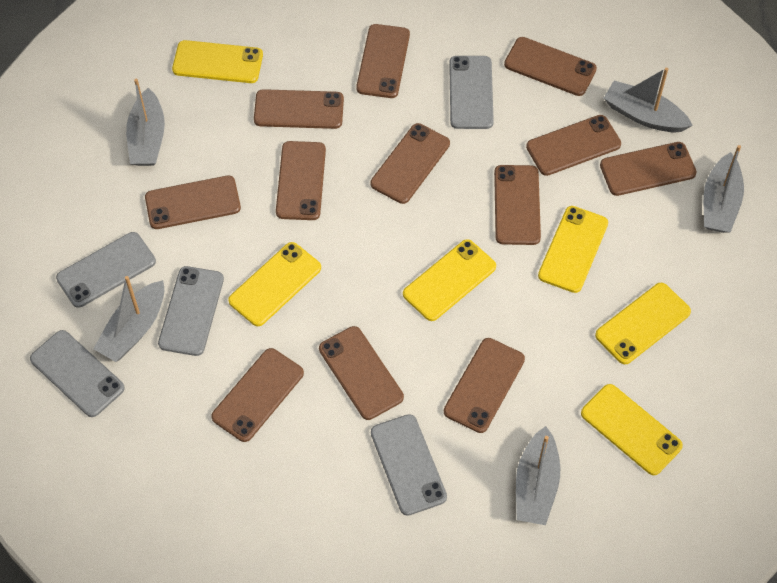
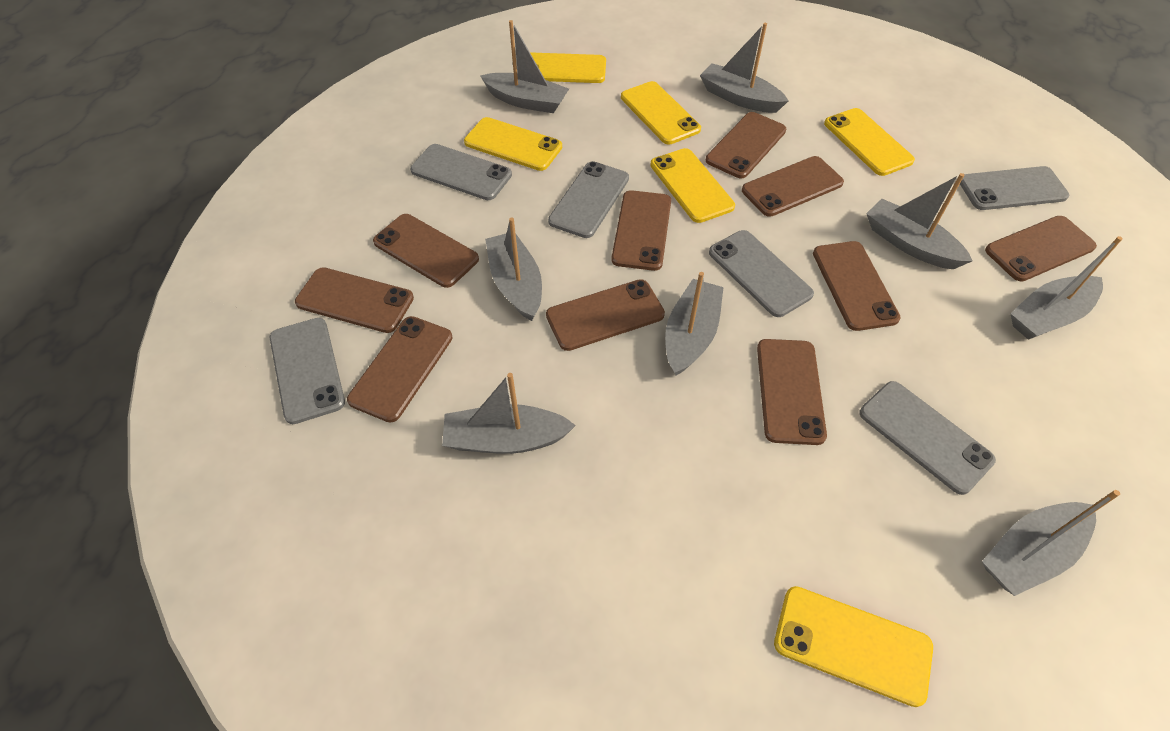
brown phone: [145,175,241,229] [211,348,304,442] [254,89,344,129] [276,141,326,220] [319,326,404,420] [356,24,410,98] [370,123,450,204] [444,338,525,433] [494,165,541,245] [504,37,597,96] [526,115,621,176] [600,142,697,196] = 12 -> [295,267,414,333] [347,316,452,423] [373,214,479,288] [546,279,665,351] [612,190,671,271] [706,112,786,178] [742,156,844,217] [757,339,827,445] [813,241,901,331] [985,216,1097,282] = 10
grey boat: [93,276,164,362] [126,79,165,166] [516,426,560,525] [604,68,693,132] [704,145,744,233] = 5 -> [442,373,576,454] [480,20,569,113] [485,217,542,321] [665,272,724,376] [700,23,788,113] [866,173,972,269] [982,490,1120,596] [1010,236,1123,340] = 8
grey phone: [30,330,125,417] [56,232,156,308] [158,266,224,356] [371,414,447,516] [449,56,494,129] = 5 -> [270,318,345,424] [410,144,512,200] [548,161,629,238] [709,230,814,317] [859,381,996,495] [960,166,1069,210] = 6

